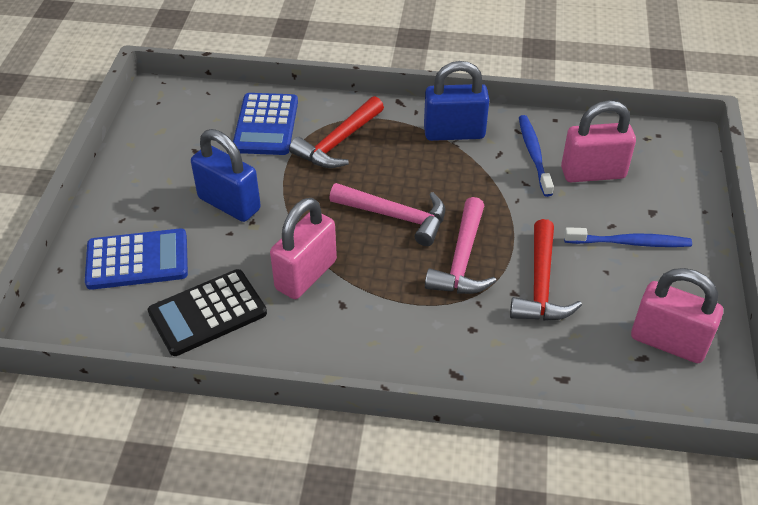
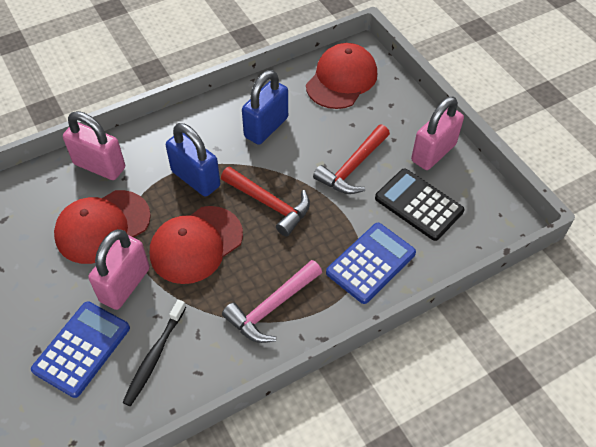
black toothbrush: none = 0 -> [122,300,186,406] = 1
blue toothbrush: [519,115,554,197] [564,227,692,247] = 2 -> none = 0
pink hammer: [329,183,445,246] [425,197,496,294] = 2 -> [222,260,322,343] = 1
red cap: none = 0 -> [54,190,151,264] [150,206,243,284] [306,43,377,109] = 3

